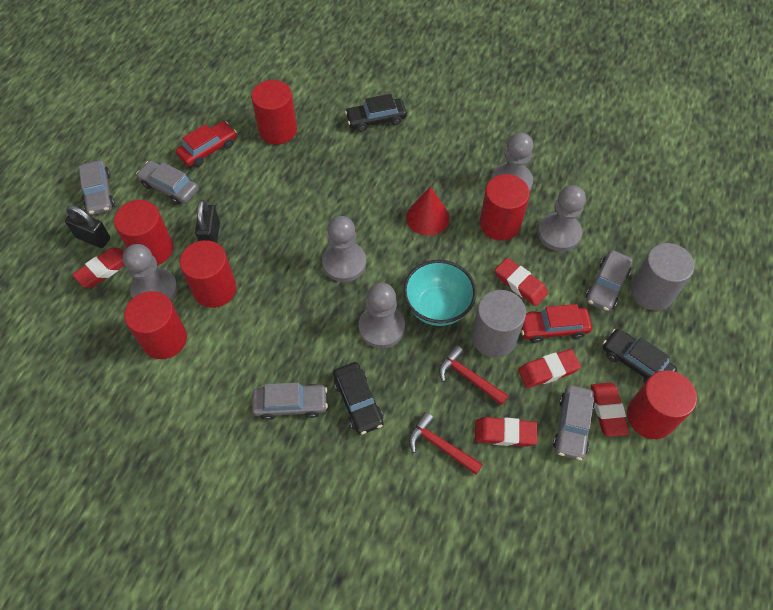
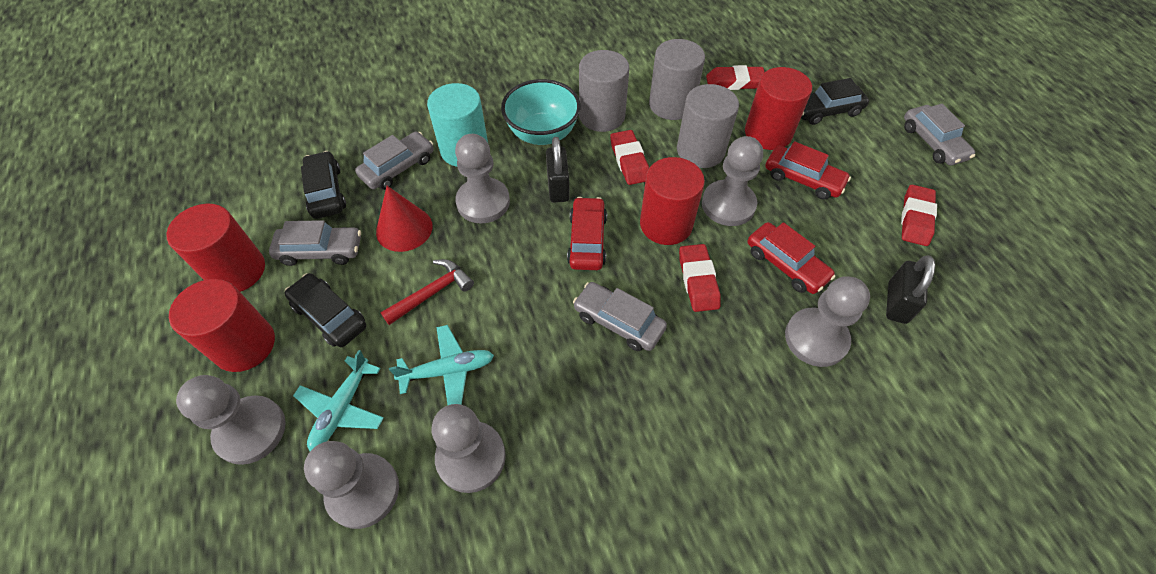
grey car: [79,160,115,215] [136,160,198,205] [252,382,328,420] [553,385,595,460] [586,250,633,312] = 5 -> [269,220,361,266] [355,132,433,190] [573,282,667,351] [904,104,975,165] = 4
grey cylinder: [472,290,526,358] [631,243,695,311] = 2 -> [579,50,629,132] [649,39,705,120] [677,84,739,168] = 3
grey pawn: [123,244,178,302] [322,216,366,282] [359,283,405,348] [491,132,533,191] [538,185,586,252] = 5 -> [176,375,286,465] [304,441,399,529] [432,404,506,493] [455,134,510,223] [702,136,763,226] [785,276,870,367] = 6
red car: [176,121,237,167] [521,304,592,343] = 2 -> [567,197,607,270] [747,222,836,294] [766,141,851,200] = 3
red cylinder: [114,200,173,265] [124,291,187,359] [180,240,237,308] [251,80,297,144] [480,174,530,241] [627,370,697,439] = 6 -> [166,204,265,292] [169,279,275,372] [640,157,705,245] [745,67,812,150] = 4
red eraser: [72,248,124,288] [475,417,537,447] [495,258,548,306] [518,349,581,388] [590,383,629,437] = 5 -> [610,130,649,185] [679,244,721,312] [706,65,765,90] [901,185,937,246] = 4
red hammer: [409,412,483,474] [439,345,508,405] = 2 -> [380,259,474,325] = 1
turquoise cylinder: none = 0 -> [427,83,488,167] = 1
turquoise plane: none = 0 -> [293,350,384,451] [389,325,494,405] = 2

